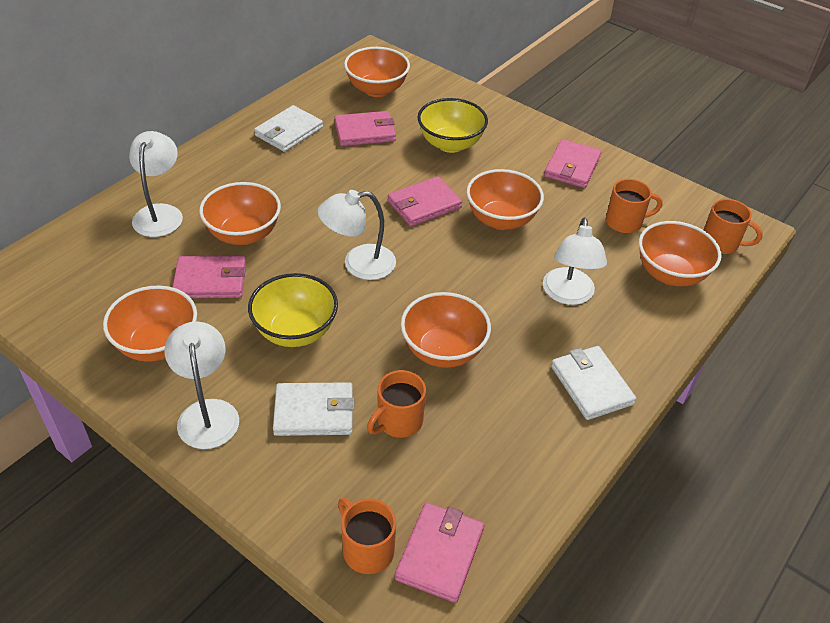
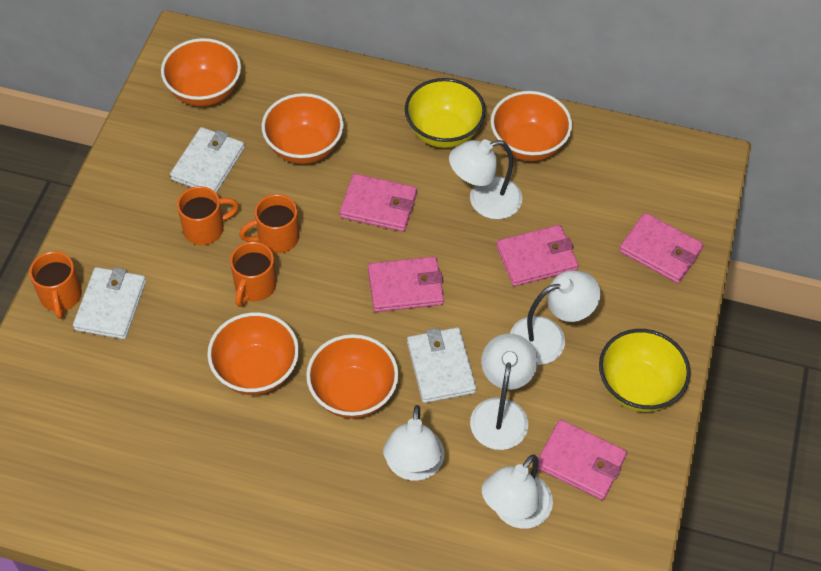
orange bowl: [103,285,197,362] [199,182,281,245] [344,47,410,97] [401,292,491,368] [466,169,544,230] [639,221,722,286] = 6 -> [161,38,241,106] [207,312,299,395] [261,93,344,164] [306,334,399,418] [491,91,572,161] = 5
white lamp: [129,131,183,237] [165,322,239,449] [318,190,396,280] [543,217,607,305] = 4 -> [383,405,444,481] [449,139,522,219] [470,333,538,450] [482,455,553,529] [510,270,601,365] = 5

